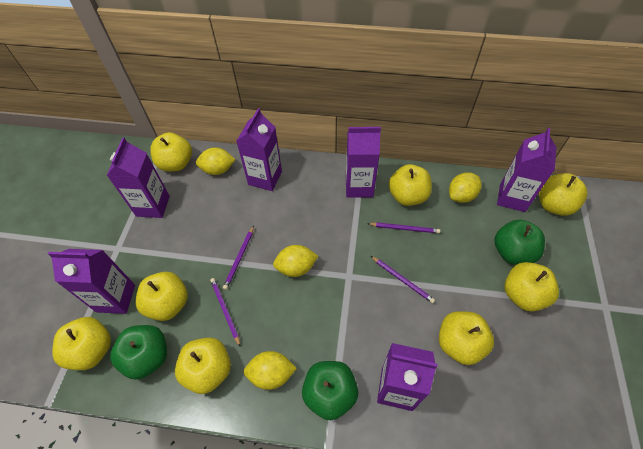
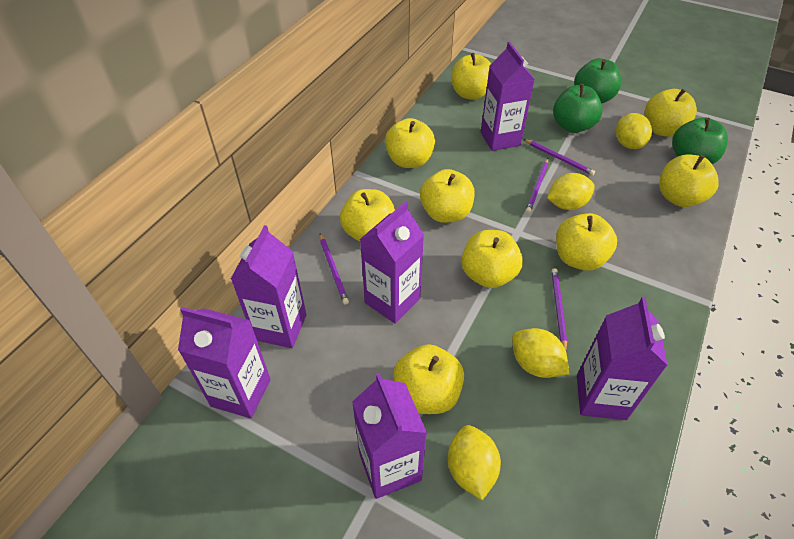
yellow apple: [52,317,111,370] [136,272,188,321] [150,132,192,172] [175,338,231,394] [388,164,432,206] [439,311,494,365] [504,262,559,312] [539,173,587,216] = 8 -> [340,189,395,242] [385,118,435,168] [393,344,464,414] [420,169,475,223] [452,53,491,100] [461,230,523,288] [556,213,617,270] [645,89,697,137] [659,154,718,207] = 9

